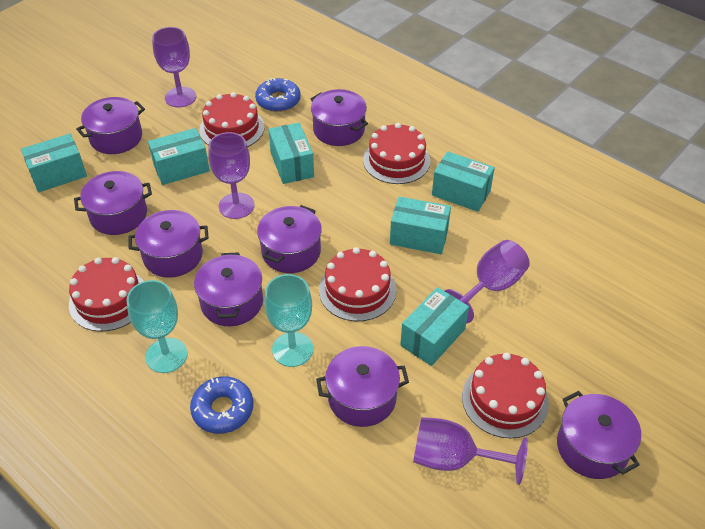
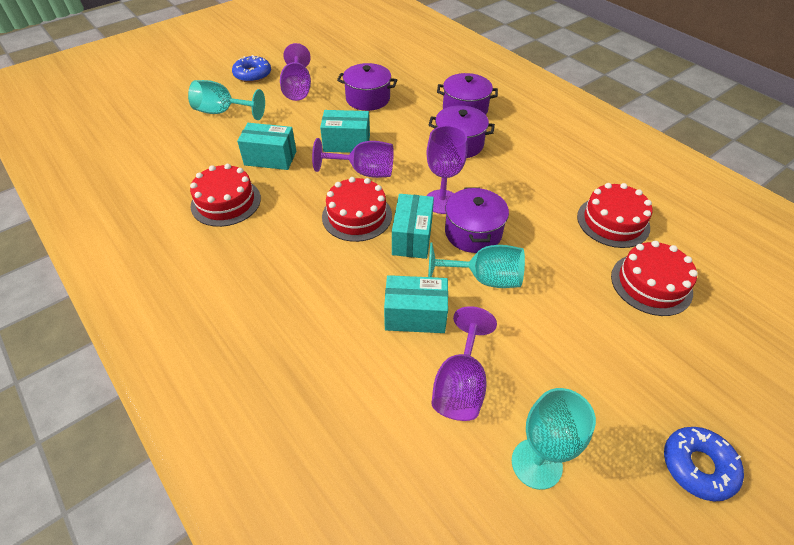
purple pot: [74,171,152,235] [76,97,145,154] [129,210,209,278] [194,252,263,326] [257,205,322,273] [311,89,368,146] [316,346,409,427] [557,391,641,479] = 8 -> [337,63,397,111] [429,105,495,158] [437,73,498,115] [445,187,509,253] = 4
red cake: [69,257,144,332] [199,92,265,147] [319,247,396,321] [363,123,431,184] [462,352,549,438] = 5 -> [190,164,261,227] [322,177,392,242] [577,183,652,248] [611,241,698,316] = 4
turquoise box: [21,134,87,192] [148,128,210,185] [268,123,314,184] [390,197,451,254] [400,287,469,366] [432,152,495,212] = 6 -> [237,123,296,170] [320,110,370,153] [384,275,448,333] [392,194,434,259] = 4
turquoise goblet: [127,280,187,373] [264,274,313,367] = 2 -> [188,80,265,120] [428,242,525,288] [512,388,596,490] = 3

